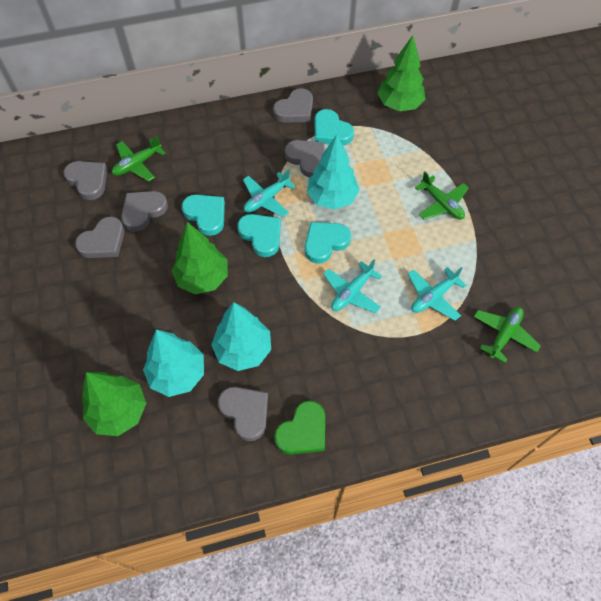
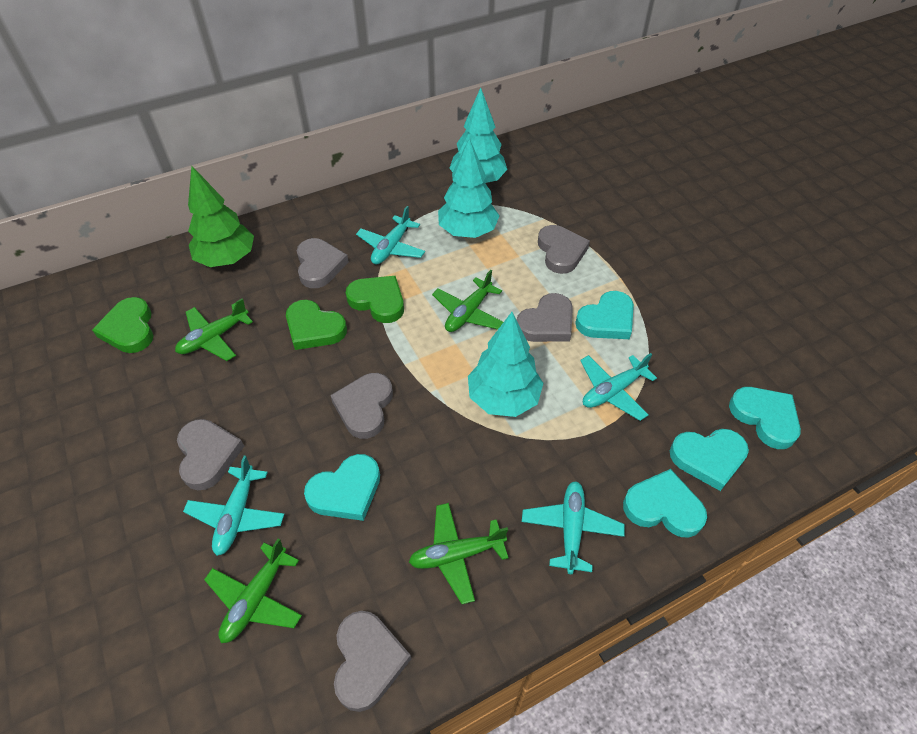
green heart: [274,400,325,455] = 1 -> [92,297,154,353] [286,300,347,350] [346,276,404,323] = 3
green plane: [112,136,165,181] [415,171,469,220] [474,307,541,363] = 3 -> [175,298,253,361] [204,538,302,643] [409,503,509,604] [432,270,503,332] = 4
green tree: [82,372,146,436] [172,222,228,294] [377,35,425,111] = 3 -> [188,166,254,267] = 1
turquoise heart: [182,195,225,236] [238,214,281,257] [305,222,351,264] [314,109,354,145] = 4 -> [304,454,380,521] [575,291,634,339] [623,469,707,538] [670,429,749,491] [729,387,801,449] = 5
turquoise plane: [243,169,296,217] [323,259,382,313] [408,267,467,321] = 3 -> [183,456,284,556] [356,206,425,265] [522,481,625,574] [580,353,657,421] = 4

